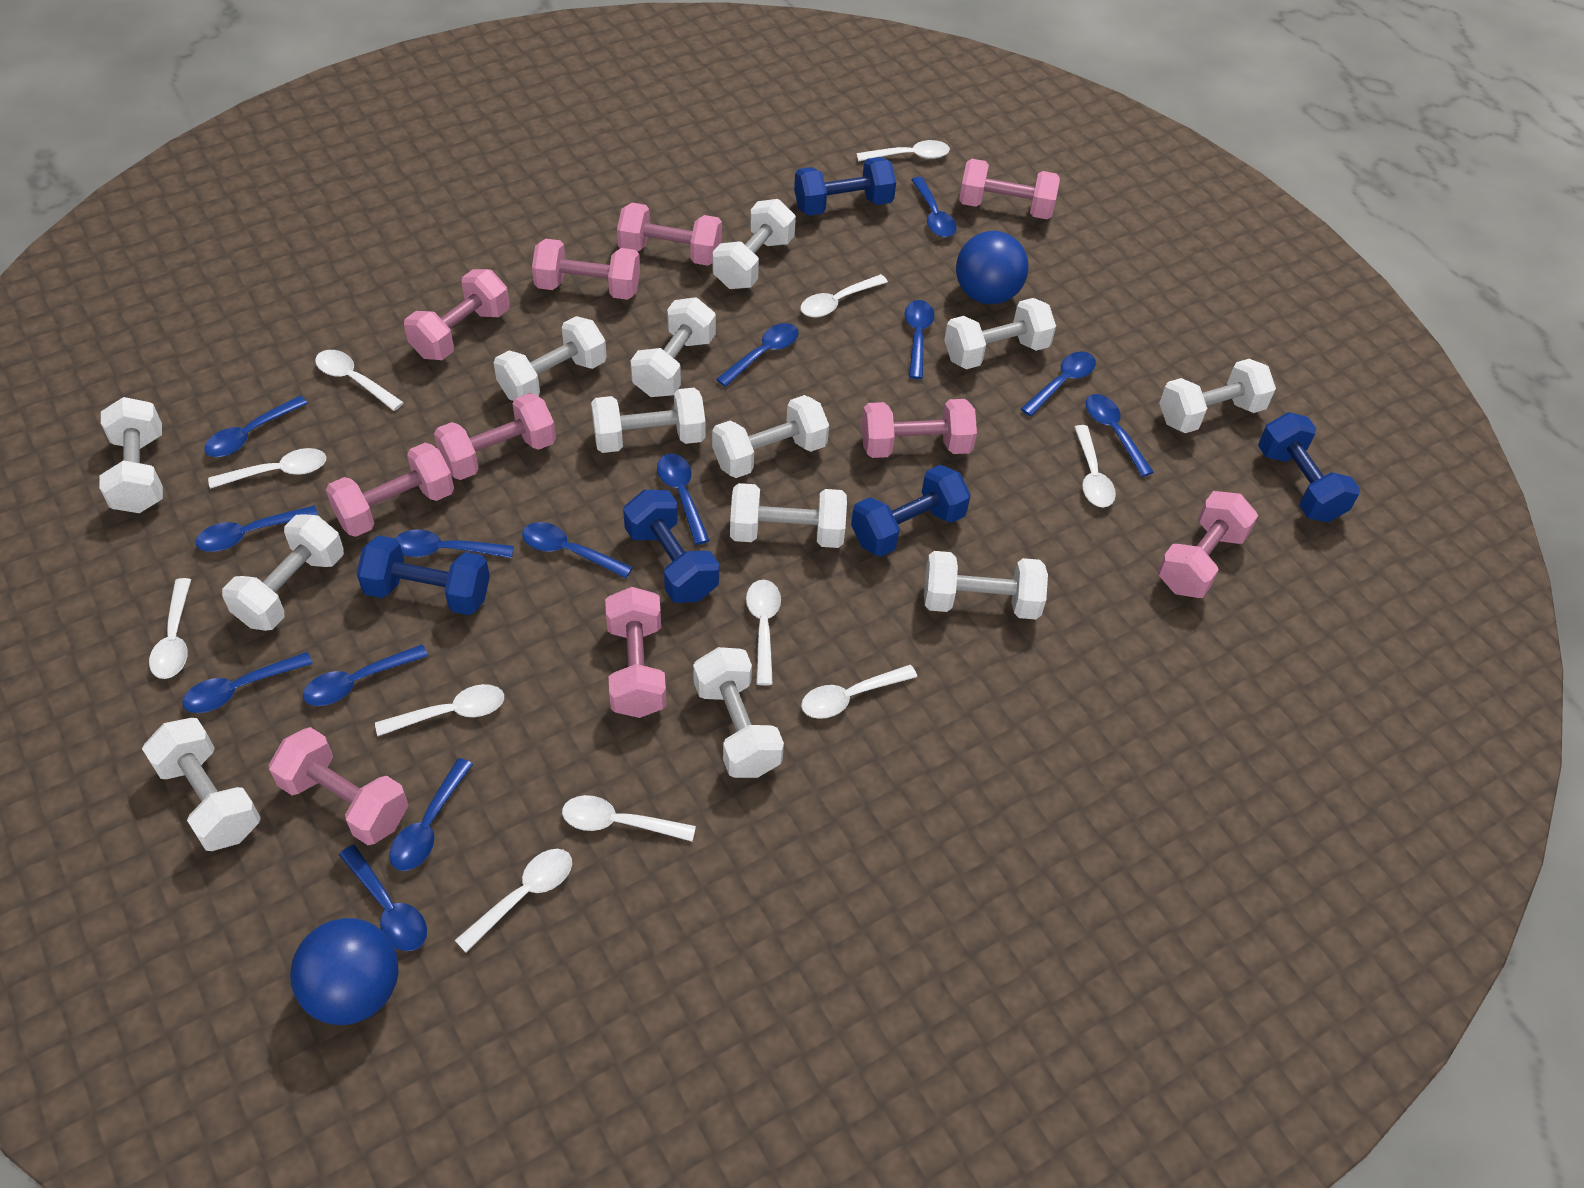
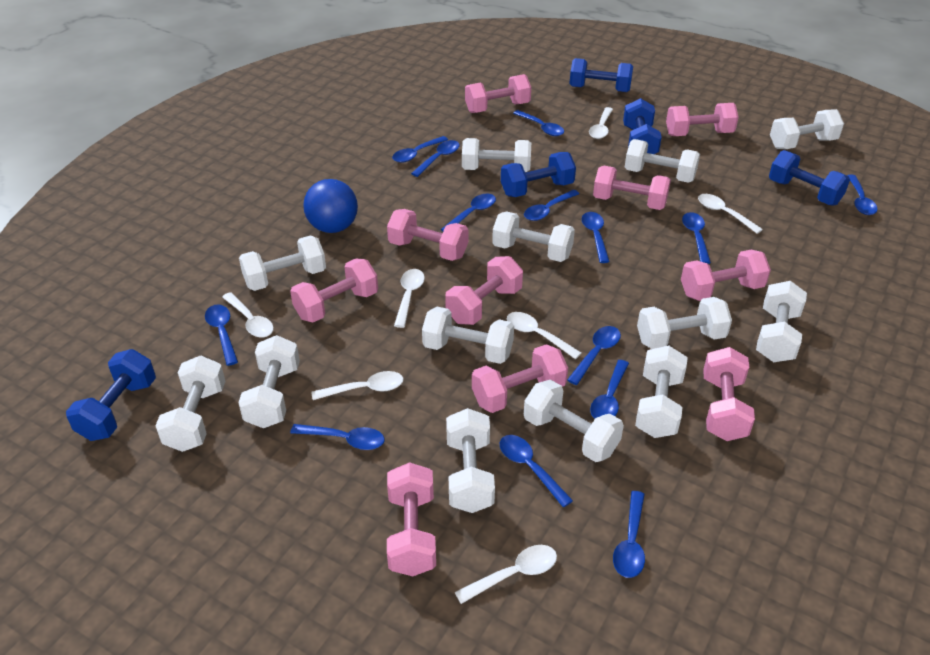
blue ball: [290,918,399,1025] [956,231,1029,305] = 2 -> [303,179,358,233] = 1
white spoon: [149,578,191,679] [208,448,326,489] [315,350,404,411] [375,684,504,736] [455,849,572,953] [562,795,696,841] [746,579,781,685] [801,274,888,317] [801,665,917,719] [856,140,950,162] [1074,425,1116,508] = 11 -> [222,292,274,338] [311,371,403,400] [394,269,425,328] [455,545,557,604] [507,312,581,359] [589,107,613,139] [698,194,763,234] = 7

